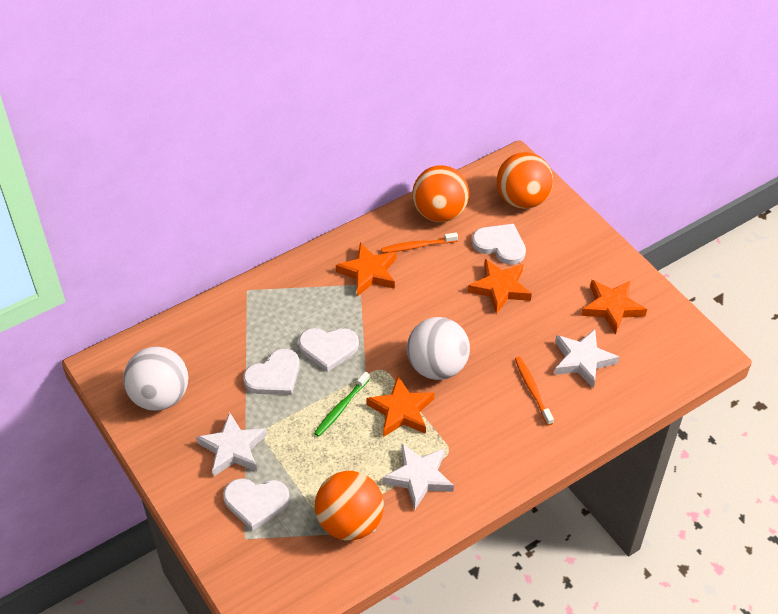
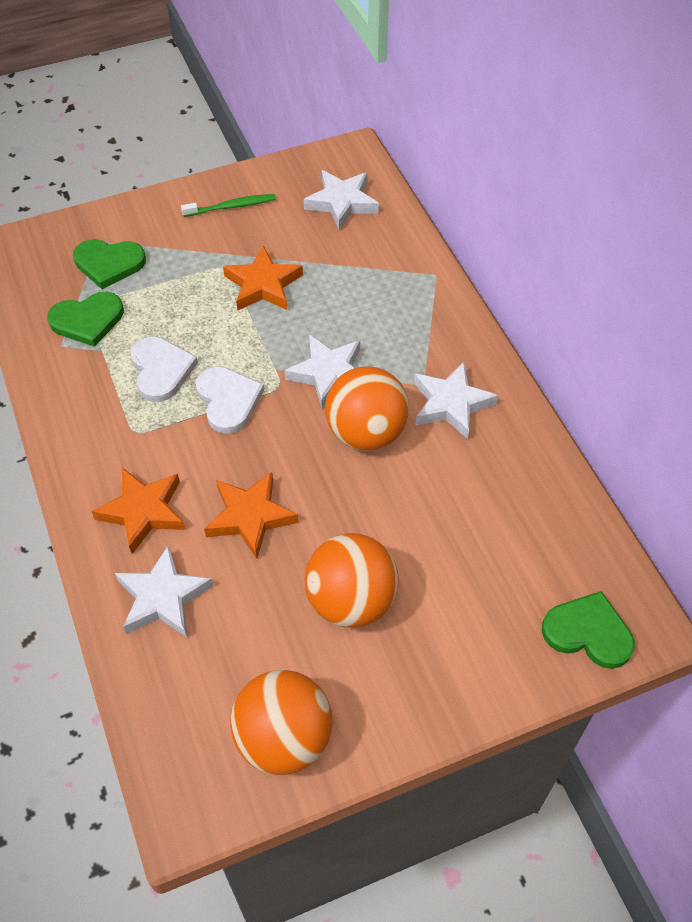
green heart: none = 0 -> [47,292,124,347] [73,239,146,289] [542,591,635,669] = 3
orange star: [336,242,396,297] [367,376,434,437] [468,259,532,314] [581,280,647,334] = 4 -> [91,468,185,554] [204,472,299,559] [223,245,303,311] = 3
orange toothbrush: [381,232,458,253] [515,357,554,425] = 2 -> none = 0
white ball: [123,347,188,411] [407,317,470,380] = 2 -> none = 0
white heart: [223,478,290,531] [243,349,300,395] [298,328,359,372] [472,224,526,265] = 4 -> [131,336,198,402] [196,366,264,434] = 2
white star: [196,412,267,477] [383,444,454,509] [554,329,619,388] = 3 -> [115,545,213,637] [284,335,360,408] [304,170,379,230] [414,362,498,439] = 4

